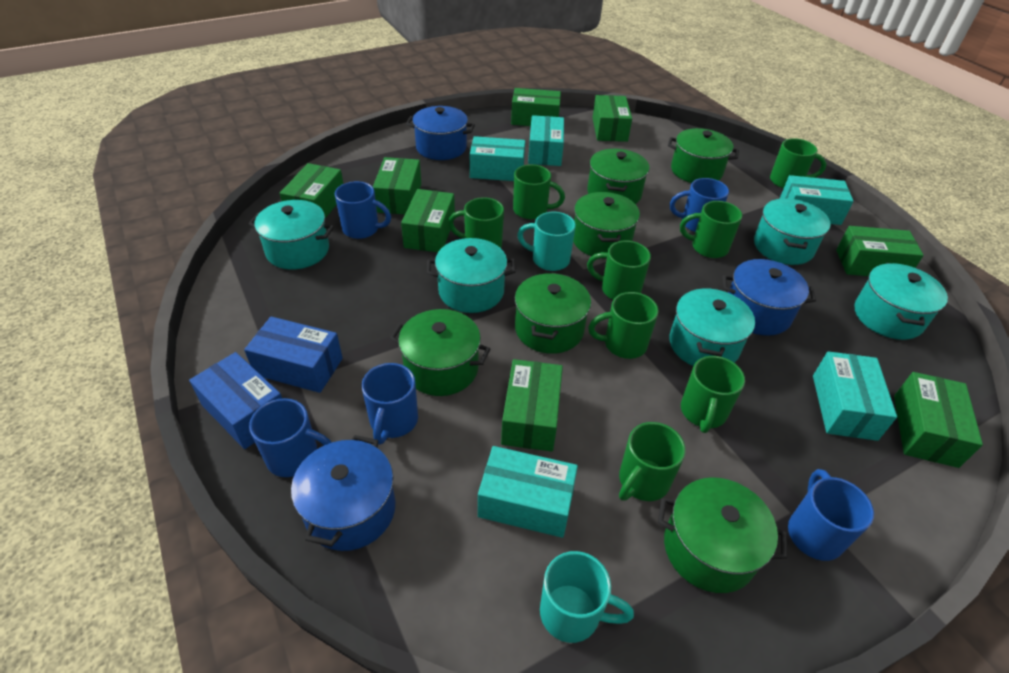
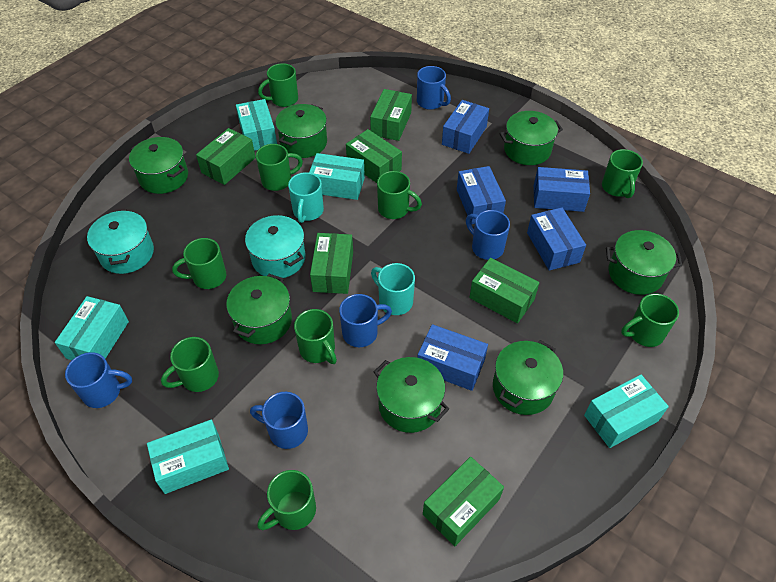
blue box: [189,352,282,449] [244,316,343,393] = 2 -> [417,324,488,391] [442,100,489,154] [457,166,506,224] [527,208,586,271] [534,167,590,212] = 5
blue pot: [291,435,395,551] [406,106,475,160] [722,259,816,336] = 3 -> none = 0
green box: [279,163,343,218] [373,157,421,214] [401,189,455,252] [501,359,563,452] [511,88,561,126] [592,95,632,142] [836,226,924,276] [894,372,983,468] = 8 -> [196,128,256,185] [310,233,353,294] [346,129,402,183] [370,89,412,141] [423,457,504,546] [469,258,539,324] = 6
green mug: [448,197,504,248] [513,164,565,219] [587,240,651,300] [588,292,659,359] [619,422,686,501] [680,201,742,258] [681,356,745,433] [770,138,826,189] = 8 -> [161,337,219,392] [172,238,226,289] [256,144,303,191] [257,470,316,530] [258,63,298,107] [294,309,337,364] [377,171,422,219] [602,149,643,198] [621,294,679,347] = 9
green pot: [390,309,490,396] [515,273,591,354] [573,192,640,259] [587,149,649,204] [658,478,787,593] [668,128,739,183] = 6 -> [129,137,188,194] [226,274,292,344] [275,104,327,158] [374,357,449,433] [493,340,563,415] [500,111,563,165] [606,230,682,295] = 7
turquoise pot: [249,200,334,270] [427,238,516,313] [669,287,755,366] [754,198,830,265] [855,263,948,340] = 5 -> [87,209,154,274] [245,215,306,278] = 2

